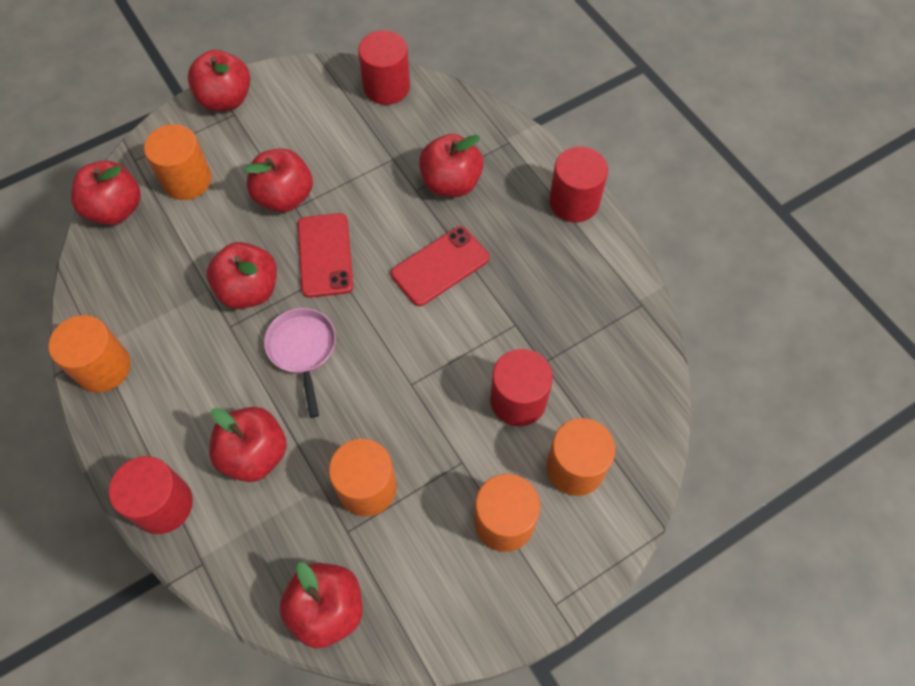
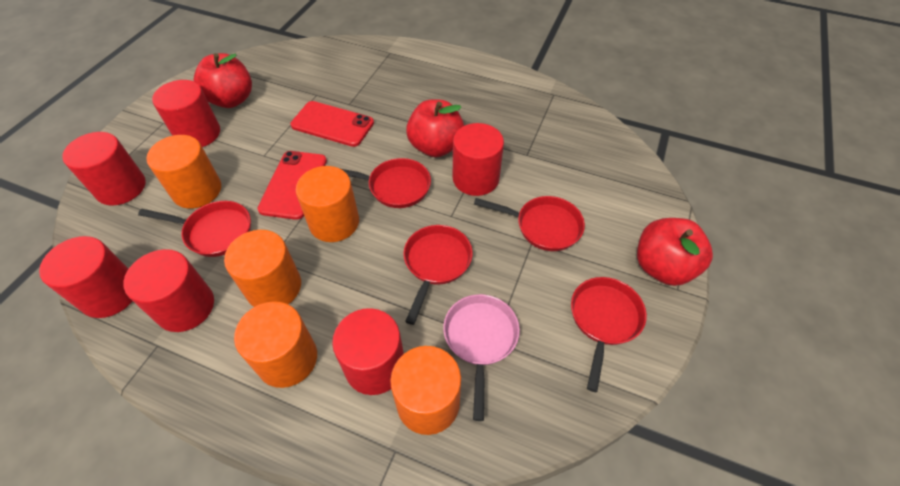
red apple: [71,161,141,225] [188,50,250,111] [207,242,277,309] [209,407,287,482] [244,148,313,213] [280,562,362,648] [419,134,484,197] = 7 -> [194,53,252,108] [406,99,464,157] [637,218,713,286] = 3
red cylinder: [109,456,193,534] [358,30,410,105] [490,349,553,426] [549,146,608,222] = 4 -> [39,236,132,318] [62,132,146,206] [123,249,214,332] [152,80,220,147] [332,308,404,395] [453,123,504,196] = 6
red pan: none = 0 -> [138,201,251,257] [341,158,431,208] [403,225,473,325] [474,196,585,251] [571,277,647,392] = 5

